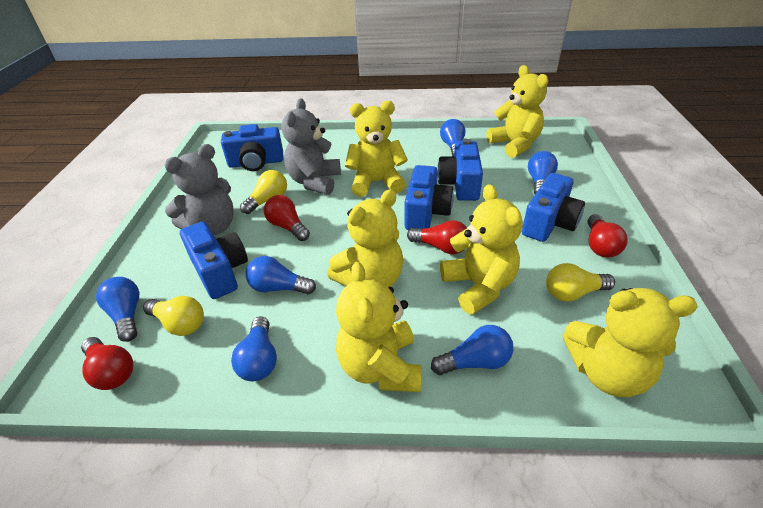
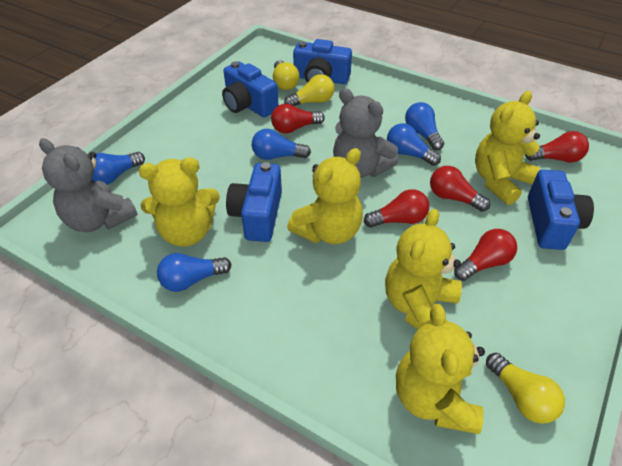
blue camera: [180,222,248,299] [221,124,283,171] [405,165,454,230] [437,139,483,201] [522,173,585,242] = 5 -> [222,61,279,118] [226,162,282,242] [293,39,352,84] [528,169,594,250] = 4
blue light bulb: [96,277,139,342] [231,316,277,381] [246,256,316,295] [431,325,513,375] [440,119,465,157] [528,151,558,194] = 6 -> [92,152,145,185] [157,253,232,292] [252,129,311,160] [387,123,441,166] [405,102,444,150] = 5
red light bulb: [81,337,133,390] [264,195,310,241] [407,220,467,254] [588,214,628,258] = 4 -> [271,104,325,133] [364,189,429,228] [430,166,490,212] [454,229,517,281] [525,131,589,163] = 5
yellow teddy bear: [327,189,403,287] [336,262,422,392] [345,101,408,197] [440,184,523,315] [487,65,548,158] [563,288,698,397] = 6 -> [139,158,220,247] [287,148,363,244] [385,209,462,330] [396,304,485,434] [475,91,540,205] = 5

